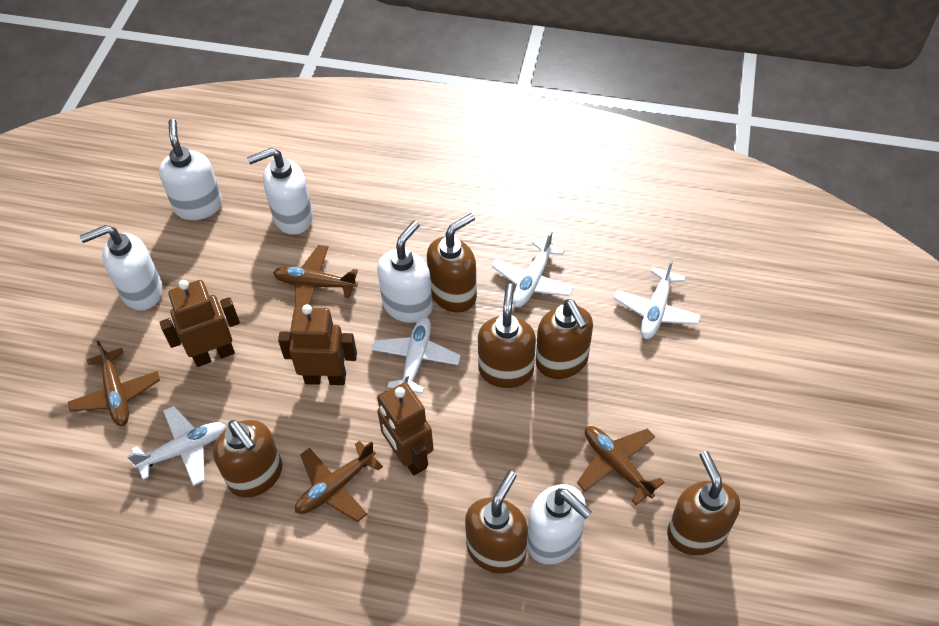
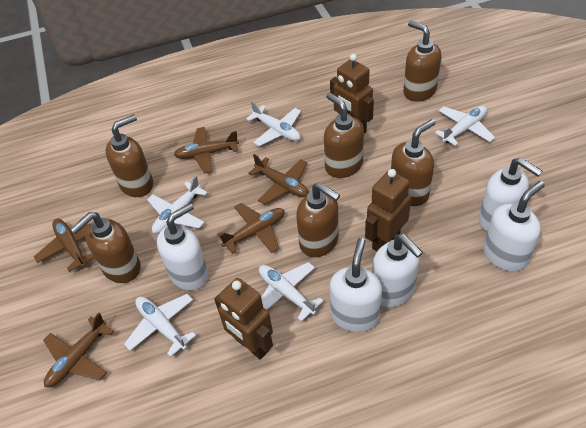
brown plane: [68,341,160,426] [273,245,358,308] [295,441,383,522] [577,426,665,505] = 4 -> [34,219,94,272] [43,313,114,387] [174,127,239,174] [217,203,285,254] [248,154,309,205] = 5
white plane: [127,406,226,486] [372,317,461,394] [492,231,573,307] [613,258,701,339] = 4 -> [124,294,196,357] [147,175,208,234] [246,101,301,146] [259,262,324,322] [435,106,495,146] = 5

